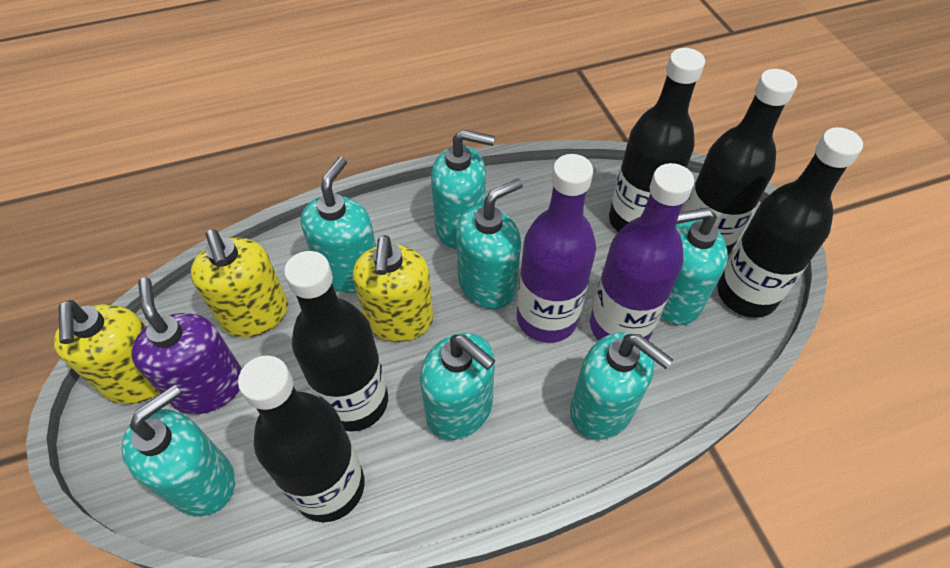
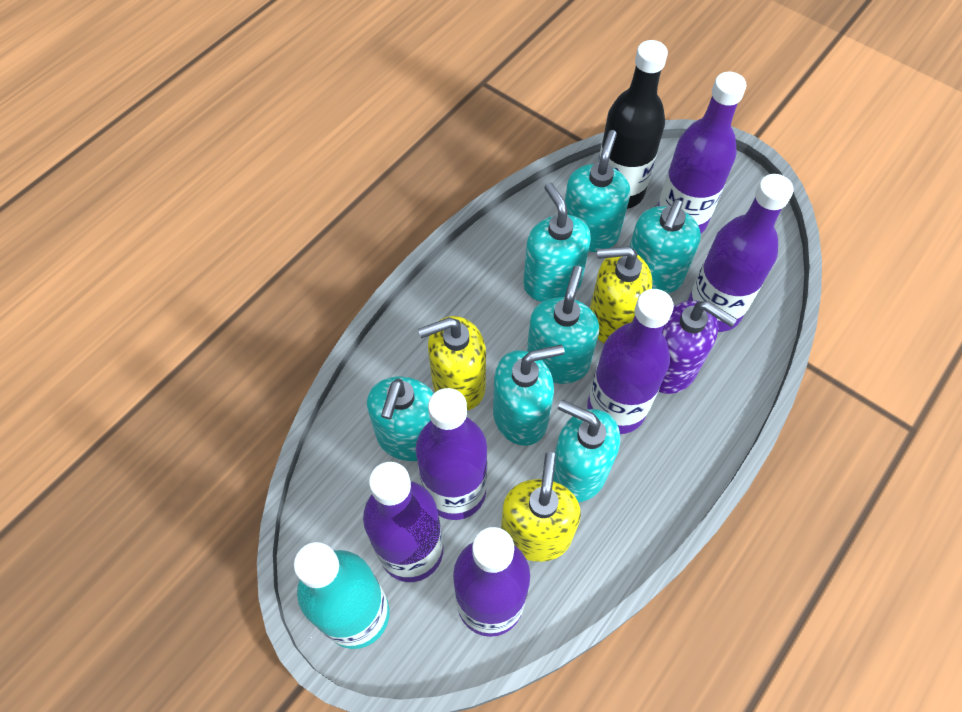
black bottle: [238,356,365,522] [284,251,388,432] [609,48,705,232] [683,69,797,255] [718,127,863,318] = 5 -> [598,40,668,209] = 1
purple bottle: [517,154,596,343] [590,163,694,341] = 2 -> [363,462,443,582] [416,388,487,520] [453,527,530,637] [587,289,674,434] [657,72,746,233] [688,174,794,332] = 6
turquoise bottle: none = 0 -> [294,542,390,649] = 1

